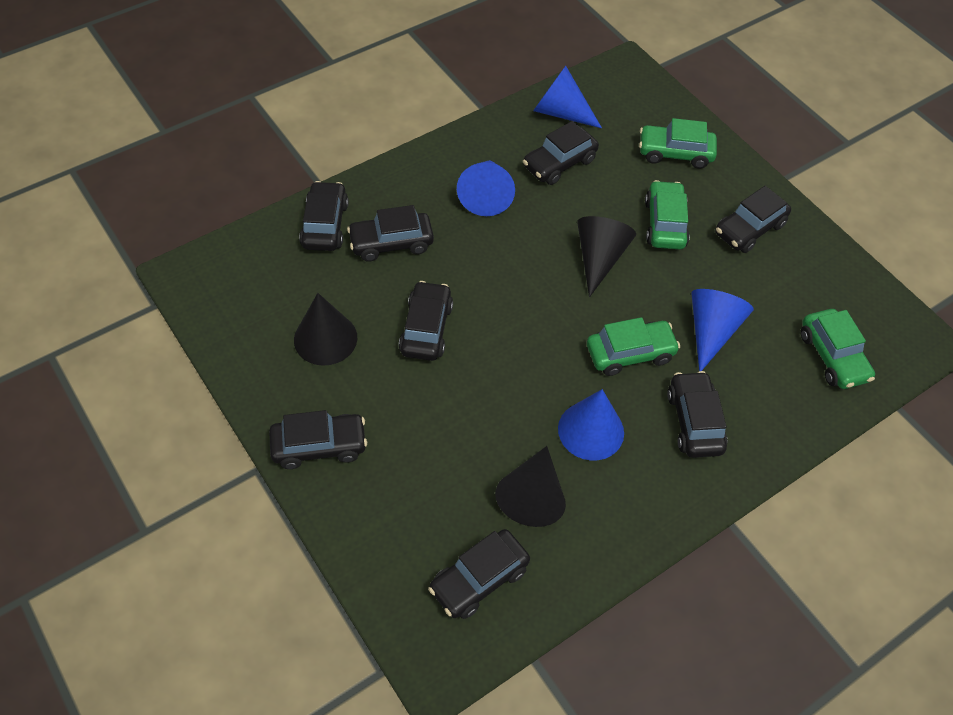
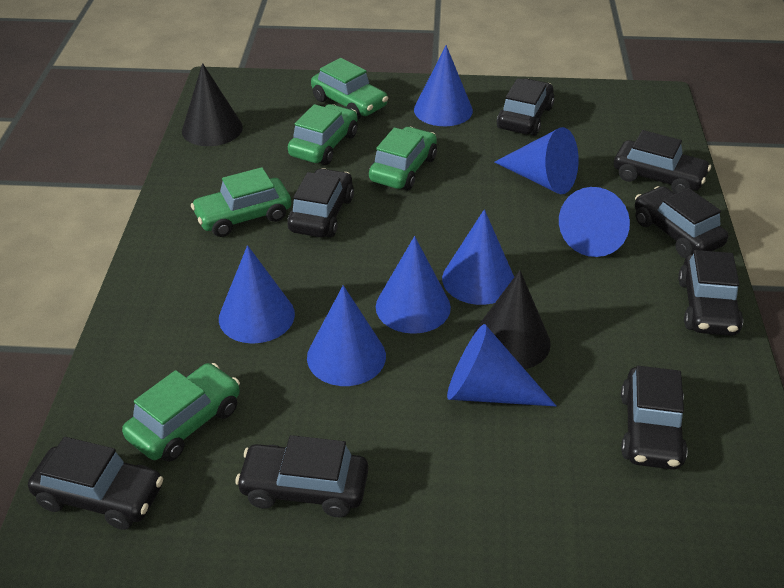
black cone: [294,293,357,366] [495,446,566,527] [577,216,636,297] = 3 -> [182,63,243,146] [473,270,551,369] = 2
blue cone: [457,160,515,216] [533,66,602,128] [558,389,624,460] [691,289,754,371] = 4 -> [219,245,295,344] [307,285,386,386] [376,236,451,334] [414,45,473,126] [442,209,514,305] [447,324,556,406] [495,127,579,194] [559,187,630,257] = 8
green car: [587,317,680,376] [639,118,717,169] [645,180,690,249] [801,309,875,389] = 4 -> [122,363,240,462] [191,167,291,237] [288,104,358,165] [311,58,388,119] [369,127,437,190] = 5

